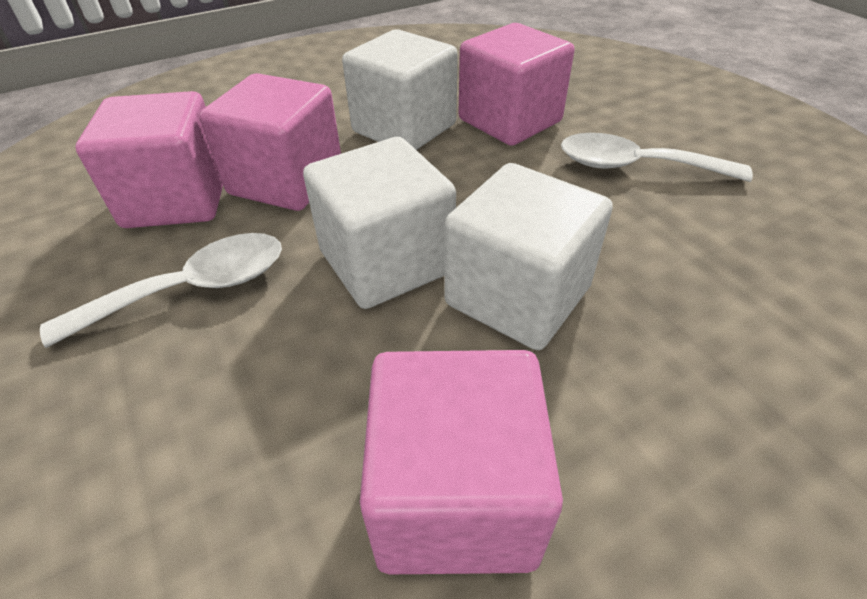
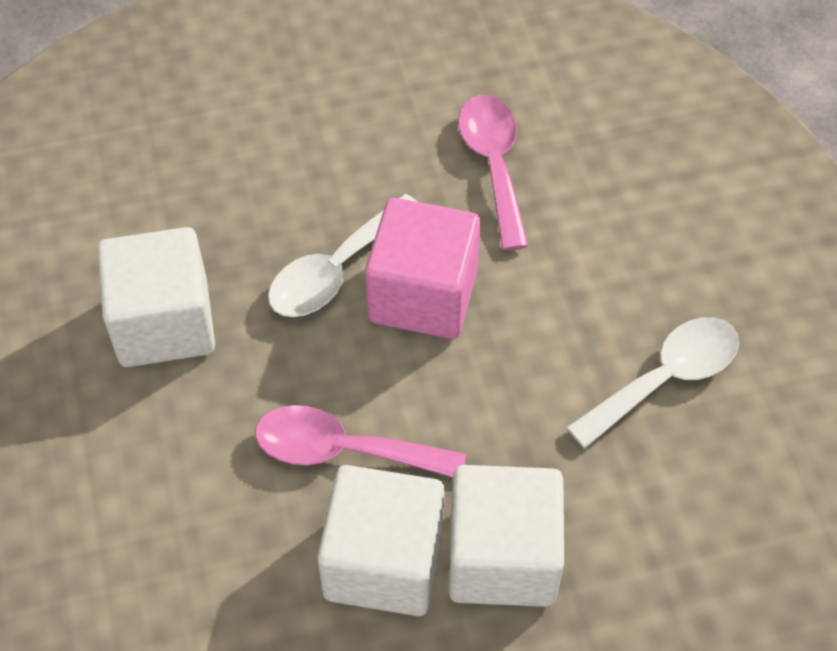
pink cube: [75,91,223,228] [199,73,341,211] [360,350,563,574] [458,23,574,146] = 4 -> [365,198,481,339] = 1
pink spoon: none = 0 -> [255,405,466,478] [458,95,529,251] = 2

